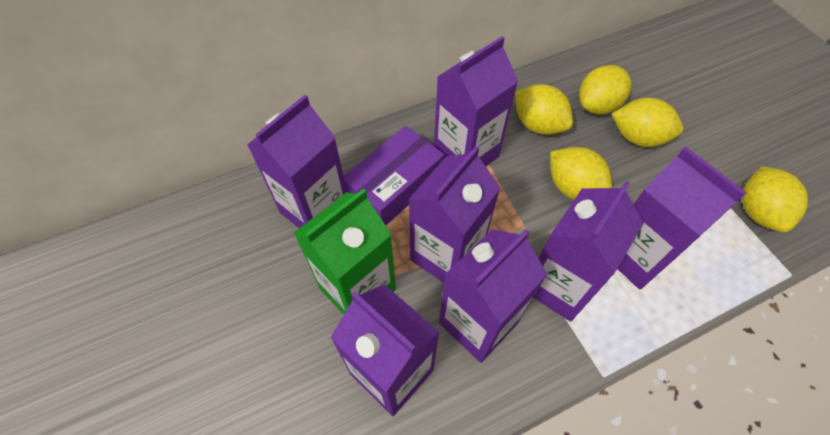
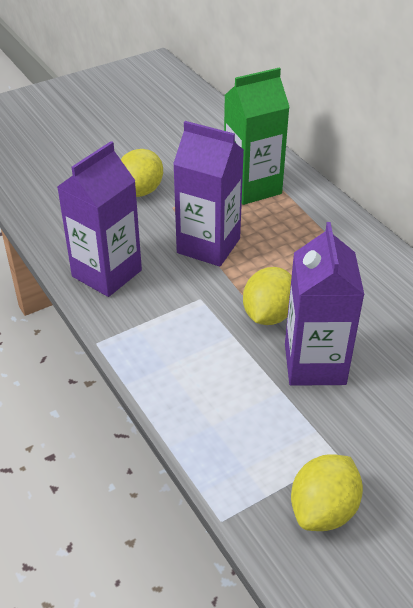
purple box: [344,126,444,225] = 1 -> none = 0
purple carton: [247,95,347,228] [330,284,440,416] [408,146,500,283] [434,36,518,166] [439,229,547,363] [533,181,644,322] [617,147,746,290] = 7 -> [57,141,142,297] [173,121,244,267] [285,222,365,386] = 3
yellow lemon: [515,84,573,135] [550,147,612,200] [579,65,632,114] [612,98,683,147] [742,166,808,232] = 5 -> [121,149,163,197] [243,267,292,325] [291,454,363,531] = 3

